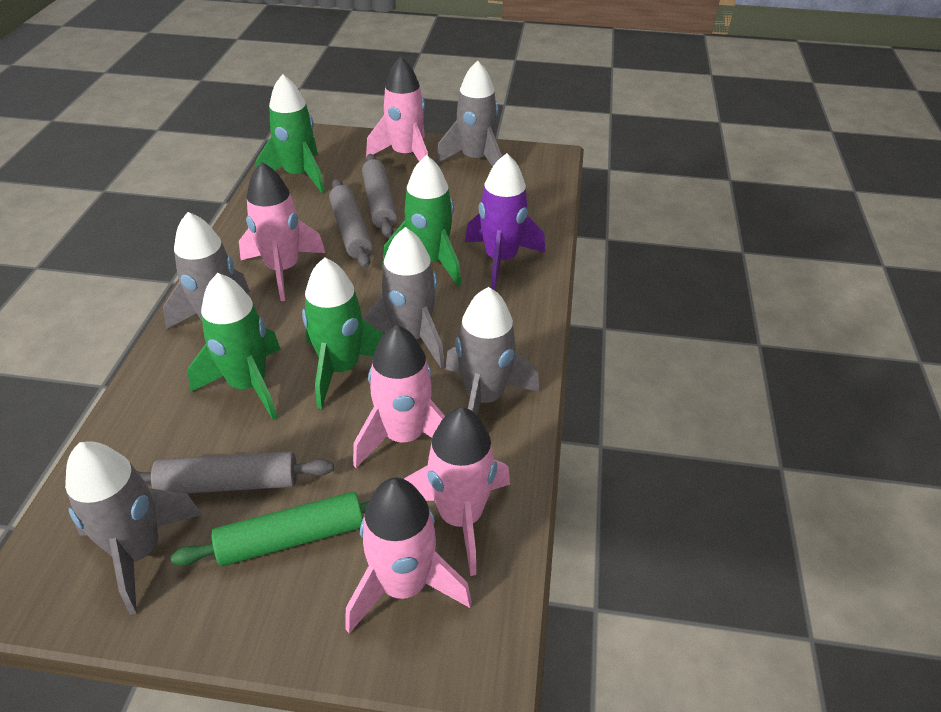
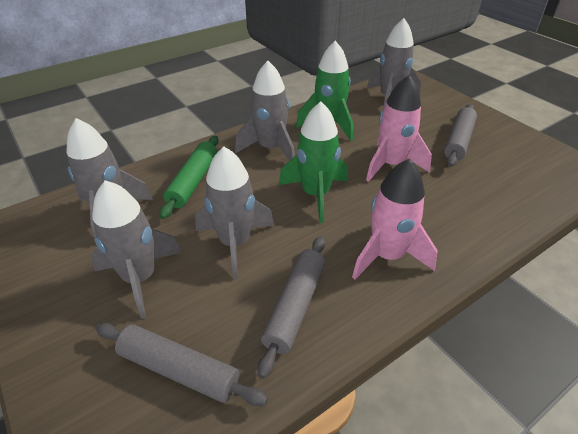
green rocket: [187,273,281,420] [256,74,325,193] [302,257,384,409] [382,155,461,286] = 4 -> [279,101,348,223] [296,41,353,141] = 2
pink rocket: [239,162,325,301] [345,477,472,634] [353,325,445,468] [366,56,428,161] [404,407,510,576] = 5 -> [352,158,438,280] [366,75,432,182] = 2
purple rocket: [465,153,545,290] = 1 -> none = 0

